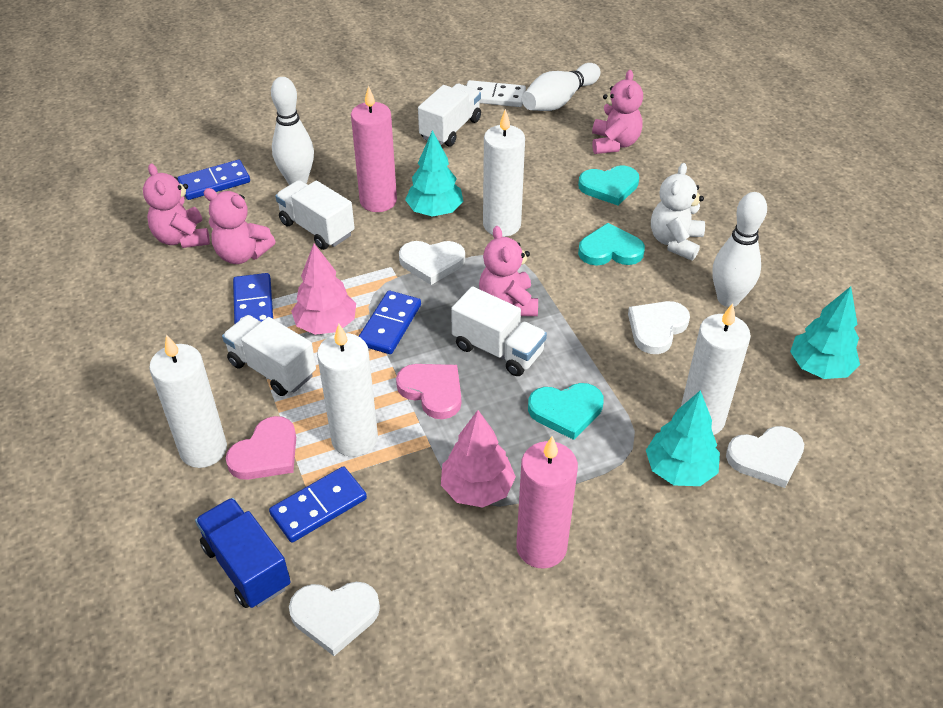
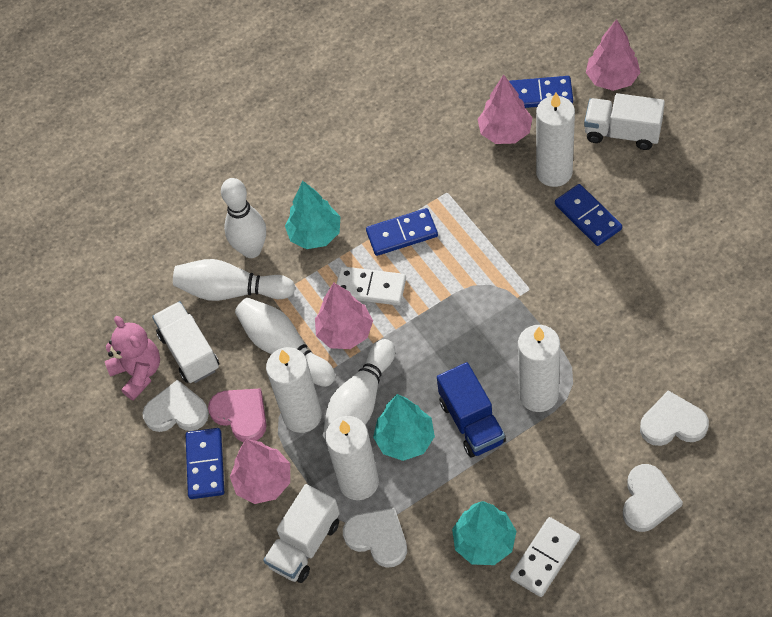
pink candle: [351,86,397,212] [516,436,578,569] = 2 -> none = 0
pink heart: [226,416,296,480] [396,364,461,419] = 2 -> [208,388,266,442] = 1
pink teddy bear: [143,163,210,248] [204,188,276,264] [479,226,538,316] [592,70,643,154] = 4 -> [105,316,160,401] = 1
pink tree: [291,244,356,335] [441,410,516,508] = 2 -> [230,439,290,504] [315,283,373,349] [478,74,532,144] [586,19,641,91] = 4
turquoise heart: [528,383,604,440] [578,166,639,205] [578,223,645,266] = 3 -> none = 0
white bowling pin: [271,77,314,185] [522,63,601,111] [712,192,767,307] = 3 -> [173,259,295,301] [221,178,266,258] [235,298,335,387] [323,339,395,440] = 4
white domino: [466,80,526,107] = 1 -> [336,266,406,305] [510,517,580,597] = 2
white teddy bear: [651,163,705,261] = 1 -> none = 0
white truck: [222,315,316,396] [275,180,355,250] [418,84,481,147] [451,286,547,376] = 4 -> [152,301,219,383] [263,484,340,583] [584,93,665,150] = 3

